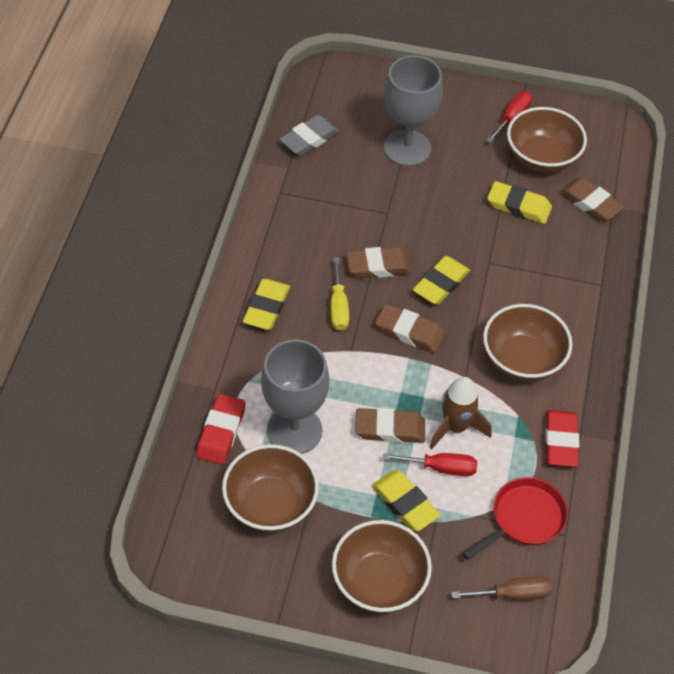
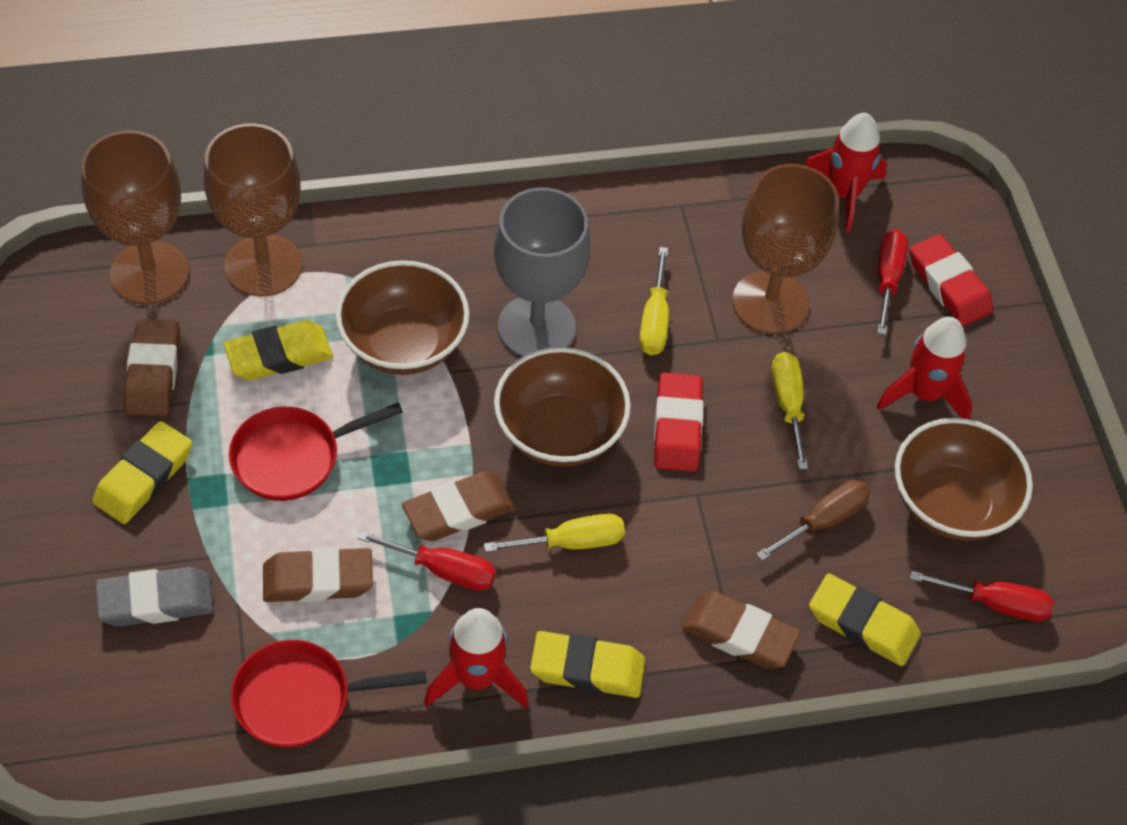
brown bowl: [222,444,319,532] [332,520,432,613] [483,304,573,381] [507,107,587,172] = 4 -> [336,260,469,375] [494,347,631,467] [895,418,1033,541] = 3
brown goblet: none = 0 -> [81,130,189,304] [204,123,302,297] [732,164,839,334] = 3
brown rocket: [429,377,492,449] = 1 -> none = 0
grey goblet: [261,340,329,454] [384,55,443,166] = 2 -> [494,187,590,357] = 1
red pan: [462,477,568,560] = 1 -> [229,402,403,501] [231,640,427,748] = 2
red rocket: none = 0 -> [424,608,528,708] [805,113,887,233] [876,317,973,419] = 3
red screwdriver: [383,453,477,476] [486,91,532,143] = 2 -> [358,531,496,591] [877,230,908,335] [910,571,1053,622] = 3
yellow screwdriver: [331,257,349,331] = 1 -> [484,514,625,552] [639,247,669,355] [771,352,808,470] = 3

